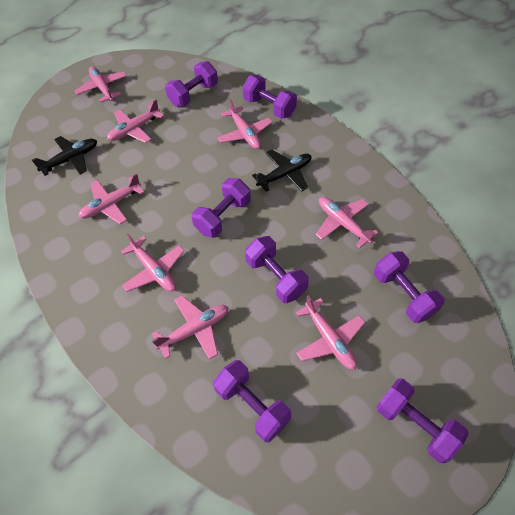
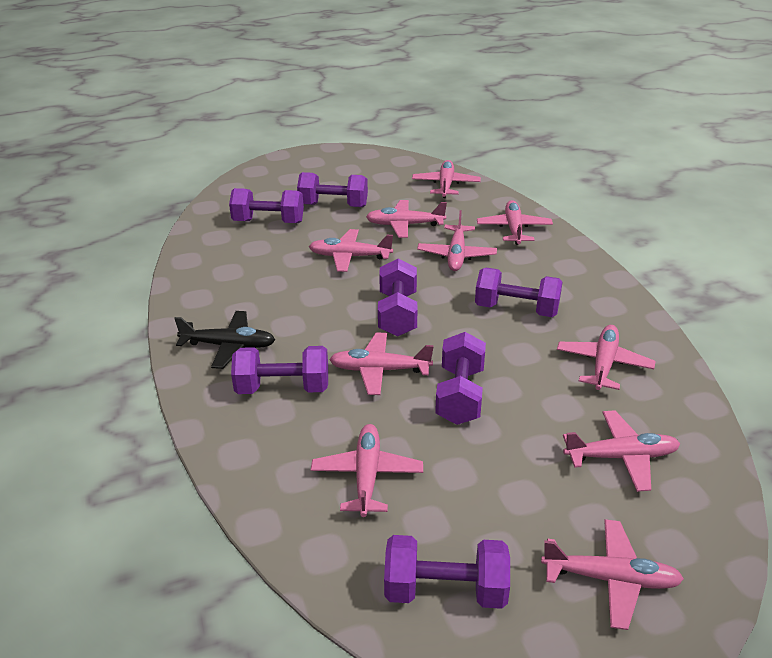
black plane: [32,136,97,176] [252,149,311,192] = 2 -> [174,311,275,369] = 1
pink plane: [74,66,127,102] [78,174,144,224] [107,99,164,143] [121,233,185,292] [152,295,228,360] [217,99,272,149] [296,295,365,370] [316,197,379,248] = 8 -> [309,229,393,272] [311,424,423,517] [329,332,434,395] [366,200,447,238] [412,160,481,198] [417,210,497,271] [477,200,553,245] [541,519,684,630] [557,325,656,390] [563,410,680,492] = 10

